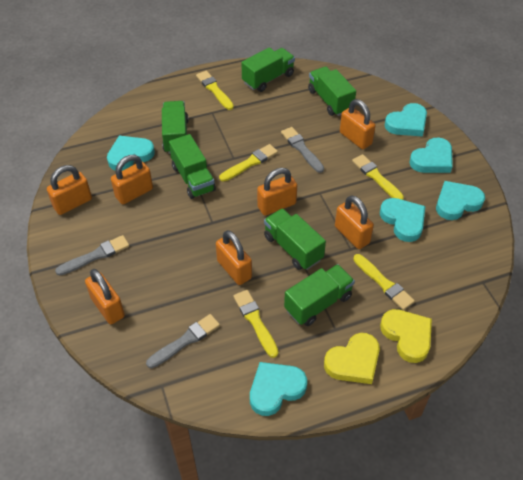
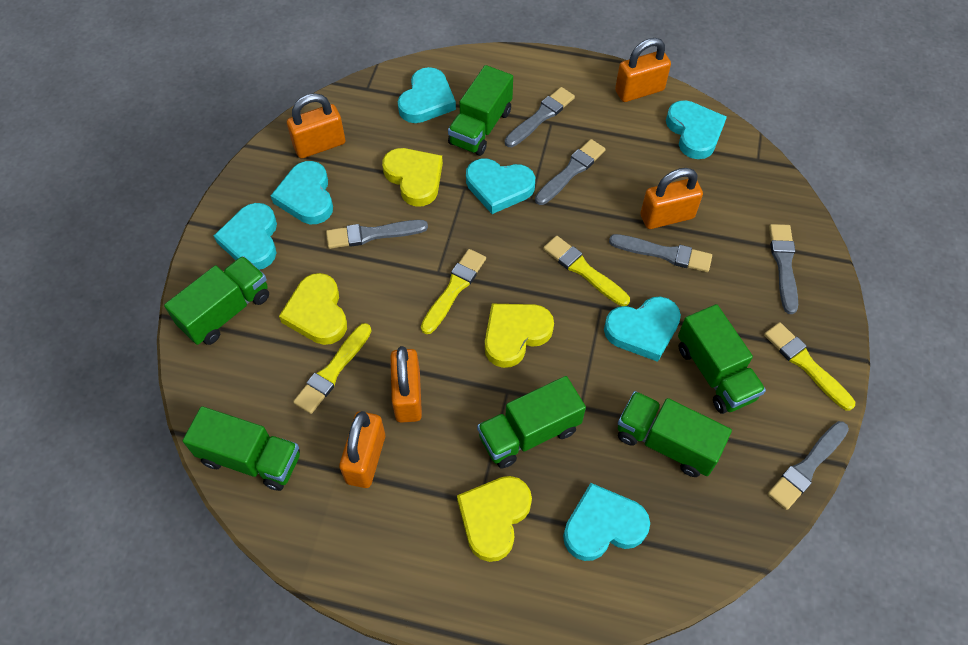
grey brush: [55,235,129,275] [146,314,220,368] [281,127,324,173] = 3 -> [326,220,428,249] [505,87,575,147] [535,139,606,205] [609,234,712,272] [768,421,849,510] [769,224,798,314] = 6
orange padlock: [47,165,92,215] [85,269,125,324] [111,155,153,204] [216,230,252,285] [257,168,297,216] [335,195,374,249] [340,99,376,149] = 7 -> [287,93,345,159] [339,411,385,488] [390,346,422,423] [615,38,671,102] [640,168,703,229] = 5
turquoise heart: [107,136,155,171] [250,362,307,416] [380,198,426,242] [385,103,427,137] [409,137,453,173] [436,181,485,220] = 6 -> [214,203,277,270] [271,161,333,224] [398,67,456,123] [466,159,535,214] [563,483,650,561] [604,297,681,362] [666,100,727,159] = 7
yellow brush: [196,71,234,110] [219,144,278,182] [233,290,279,358] [352,154,404,200] [353,254,415,310] = 5 -> [293,323,371,414] [421,249,486,334] [543,236,630,306] [764,322,855,411] = 4
yellow heart: [324,333,380,384] [380,309,432,363] = 2 -> [279,273,347,345] [382,148,443,207] [457,476,532,562] [485,304,554,368] = 4

